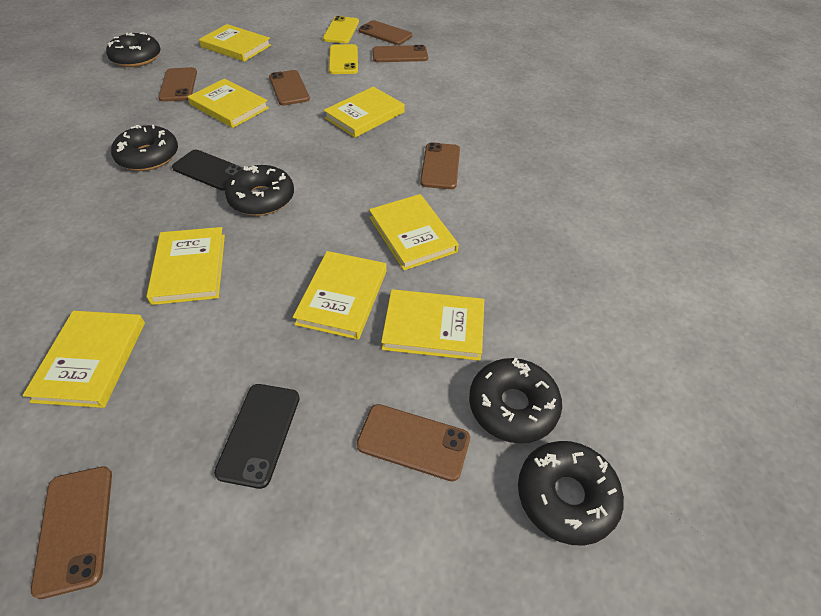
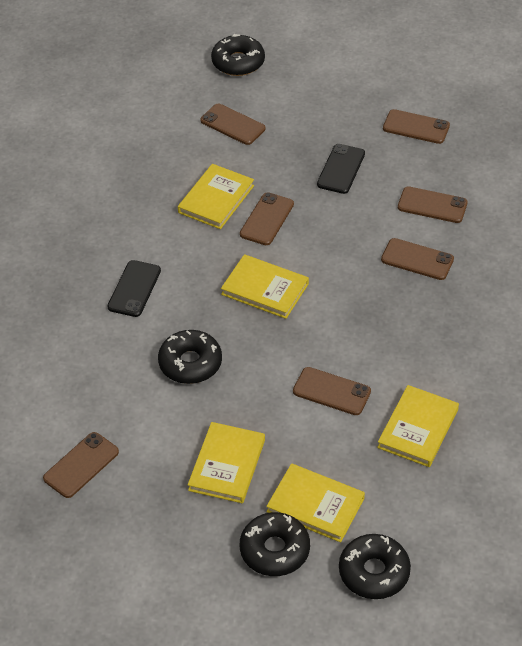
black donut: [106,32,161,67] [111,125,178,171] [225,165,294,216] [469,357,562,444] [518,441,624,546] = 5 -> [158,330,222,384] [211,34,265,76] [240,512,310,576] [339,534,411,599] = 4
yellow book: [23,311,145,408] [146,227,225,305] [188,79,269,128] [199,24,271,62] [293,251,387,340] [324,87,405,138] [369,194,459,270] [381,289,484,361] = 8 -> [178,164,254,229] [188,422,265,503] [221,254,309,319] [266,463,365,542] [377,385,459,467] = 5
yellow phone: [323,16,359,43] [329,44,358,74] = 2 -> none = 0

